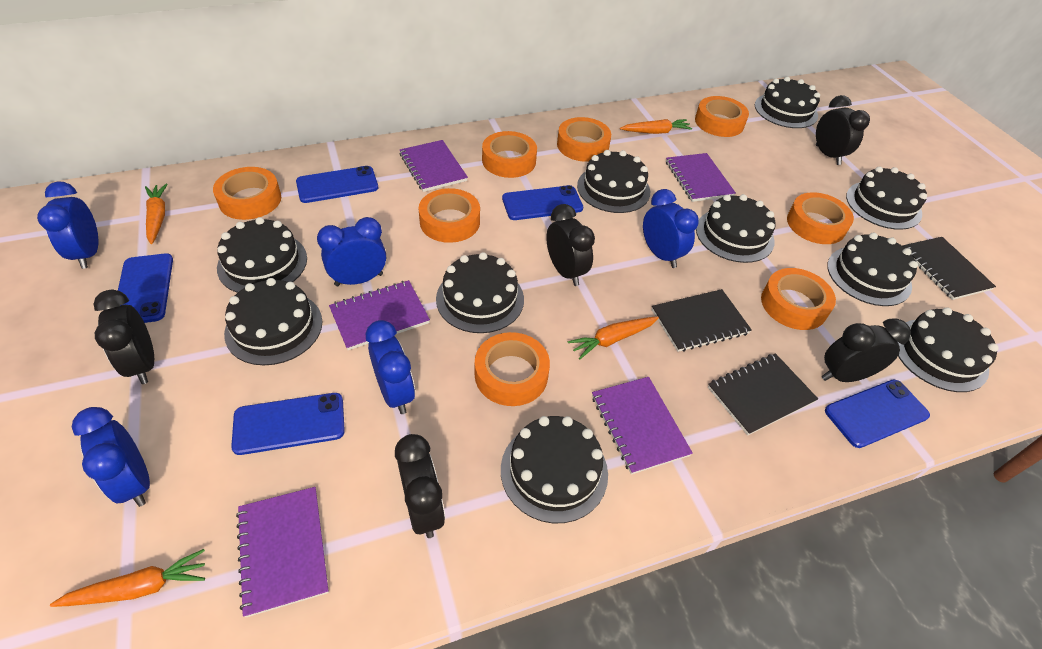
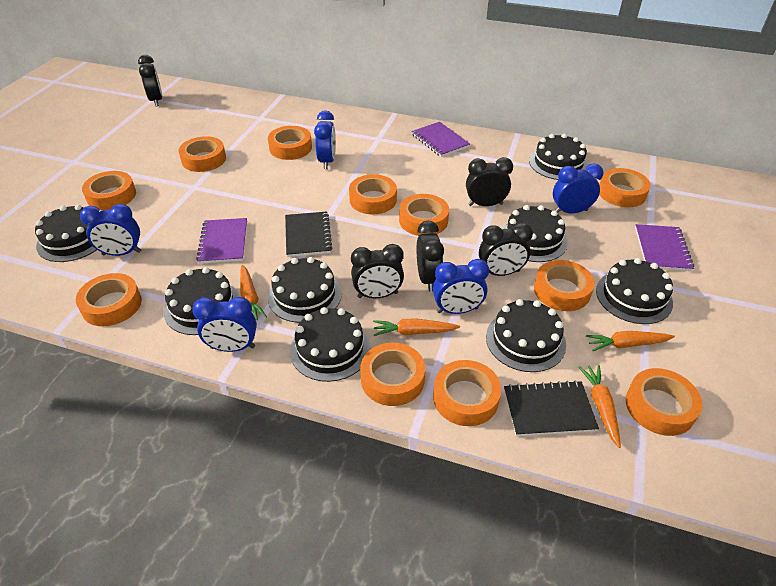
black cake: [217,217,307,293] [224,278,322,365] [436,252,524,333] [501,416,608,523] [577,150,650,213] [696,194,776,263] [755,77,820,128] [827,233,918,306] [846,166,927,230] [896,307,999,392] = 10 -> [35,205,97,262] [164,267,240,335] [268,257,342,323] [290,307,370,382] [486,299,566,372] [502,205,568,262] [529,134,588,180] [596,258,673,324] = 8
black notebook: [652,289,752,352] [708,353,818,436] [903,237,996,300] = 3 -> [285,212,332,257] [504,380,599,436] = 2
blue phone: [118,253,173,323] [231,393,345,455] [296,166,378,203] [502,185,583,220] [825,380,930,448] = 5 -> none = 0
orange tape: [213,167,281,220] [418,188,480,243] [475,332,550,406] [482,131,537,178] [557,117,611,162] [695,96,749,137] [761,268,836,330] [787,192,854,244] = 8 -> [76,273,142,326] [82,171,136,210] [179,136,226,172] [268,126,312,160] [349,174,397,214] [360,343,425,406] [399,194,449,236] [433,360,501,426] [534,260,595,311] [599,168,651,207] [626,368,702,436] = 11
purple notebook: [236,487,329,617] [329,280,430,350] [400,140,468,192] [592,377,693,475] [666,153,736,202] = 5 -> [196,218,247,264] [411,122,470,157] [635,224,694,271] = 3

